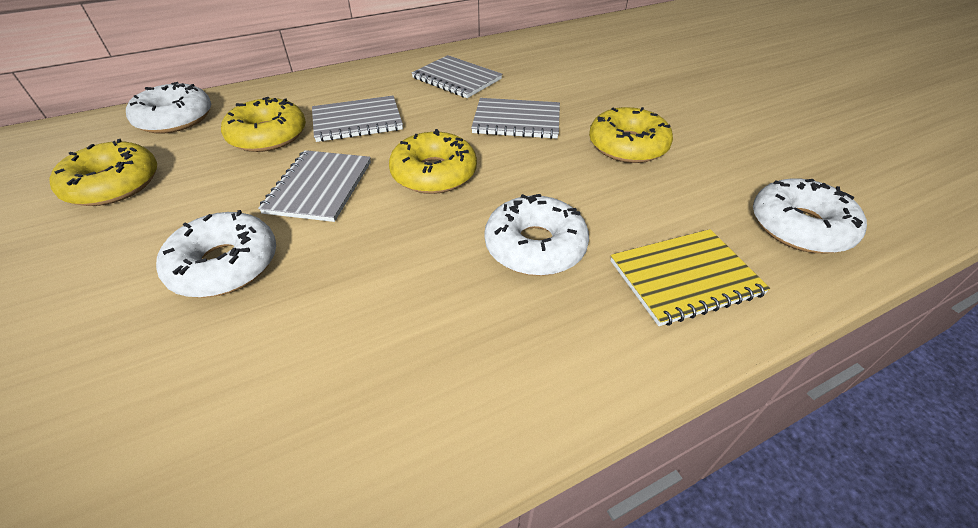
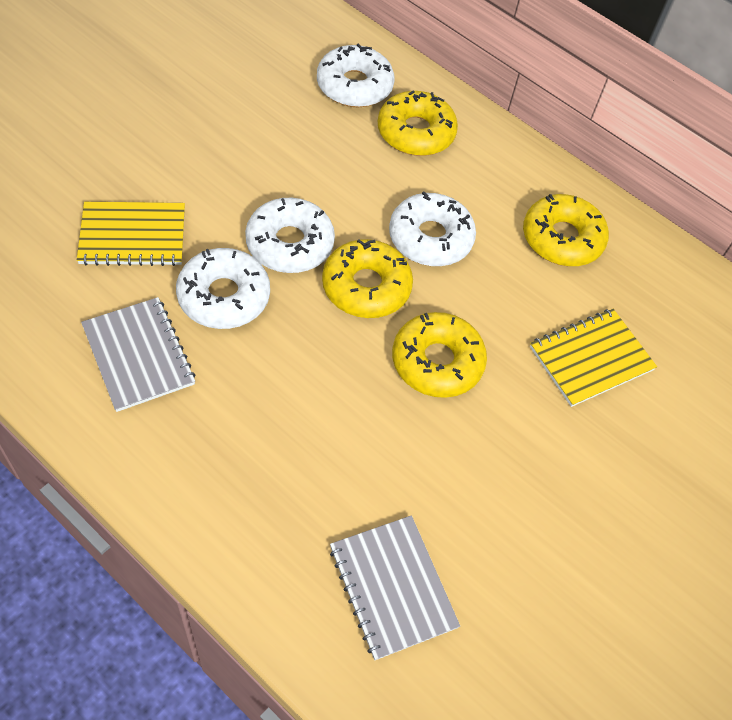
grey notebook: [258,150,371,222] [312,96,403,142] [411,55,502,98] [471,98,560,139] = 4 -> [81,297,195,412] [330,515,460,660] = 2
yellow notebook: [610,229,770,326] = 1 -> [77,202,185,266] [530,309,657,407] = 2

